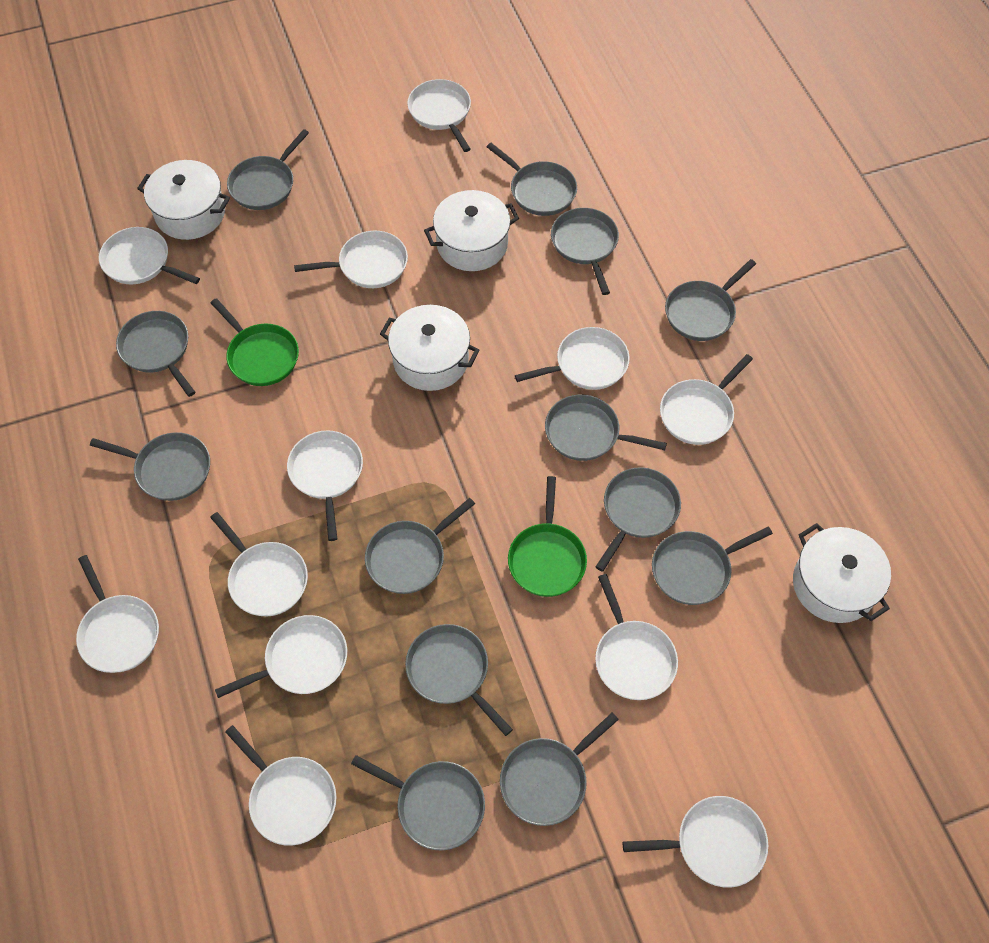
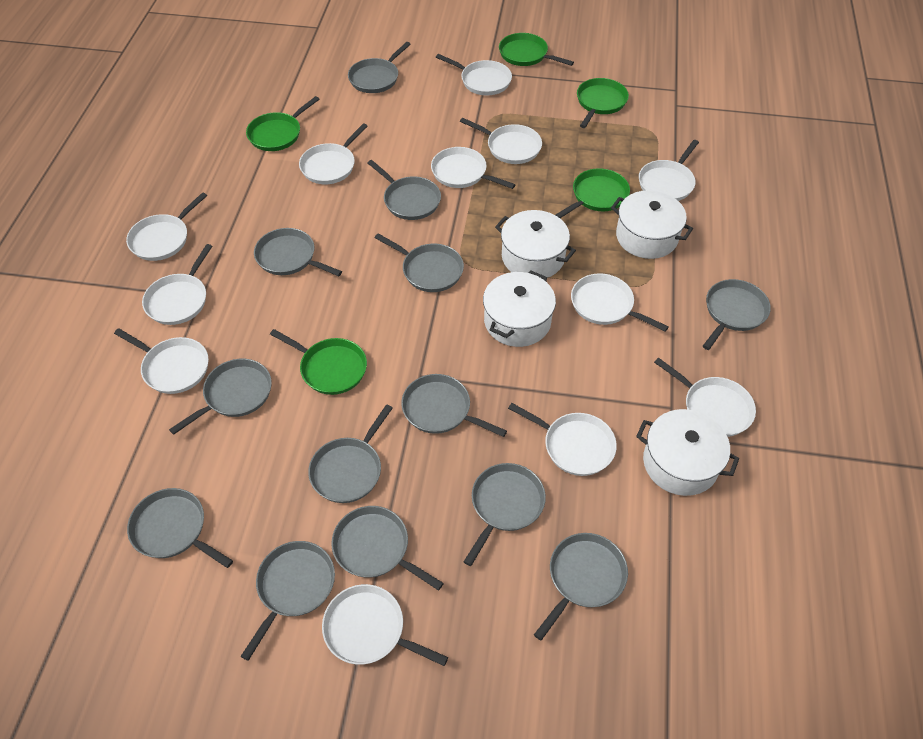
green pan: [211,298,299,386] [508,476,587,597] = 2 -> [246,96,319,151] [270,329,367,395] [499,33,574,66] [555,168,630,218] [577,78,629,128] = 5

